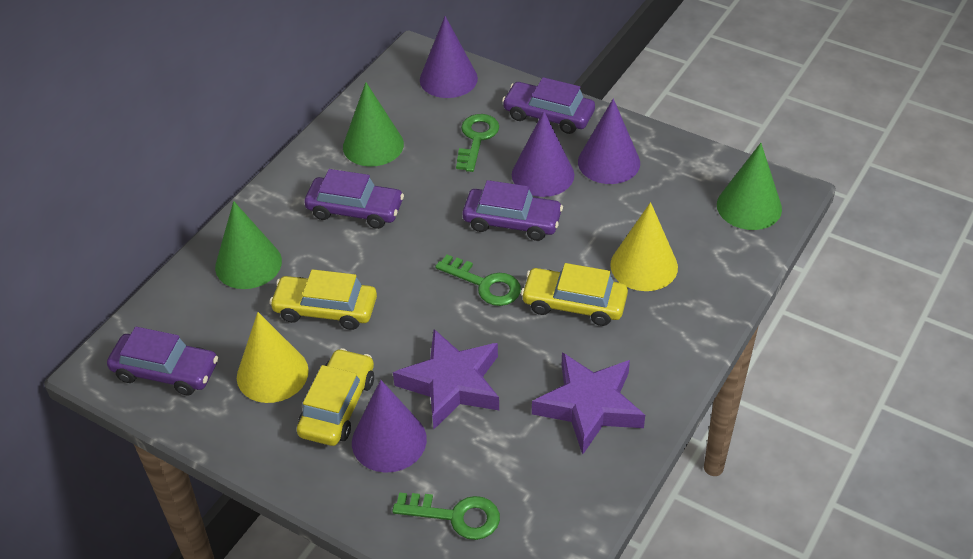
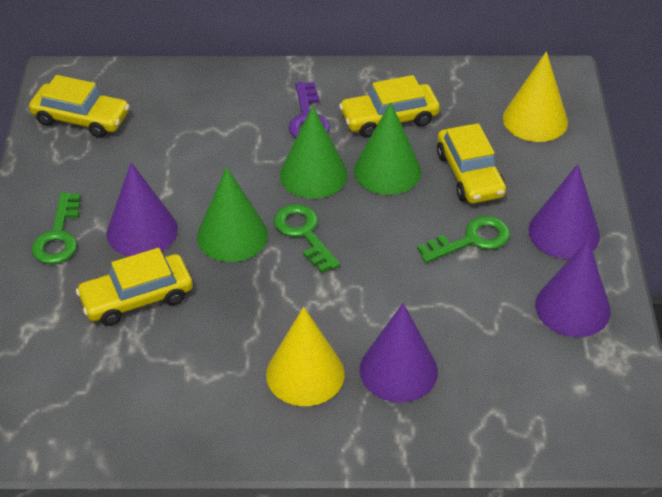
purple car: [107,327,218,396] [304,169,404,229] [462,180,563,241] [502,77,595,134] = 4 -> none = 0
purple key: none = 0 -> [289,82,330,138] = 1
purple star: [393,329,499,429] [532,352,645,454] = 2 -> none = 0
yellow car: [269,269,377,330] [297,348,374,446] [521,263,628,326] = 3 -> [29,75,130,138] [76,248,193,326] [339,75,440,137] [437,123,506,204] = 4

